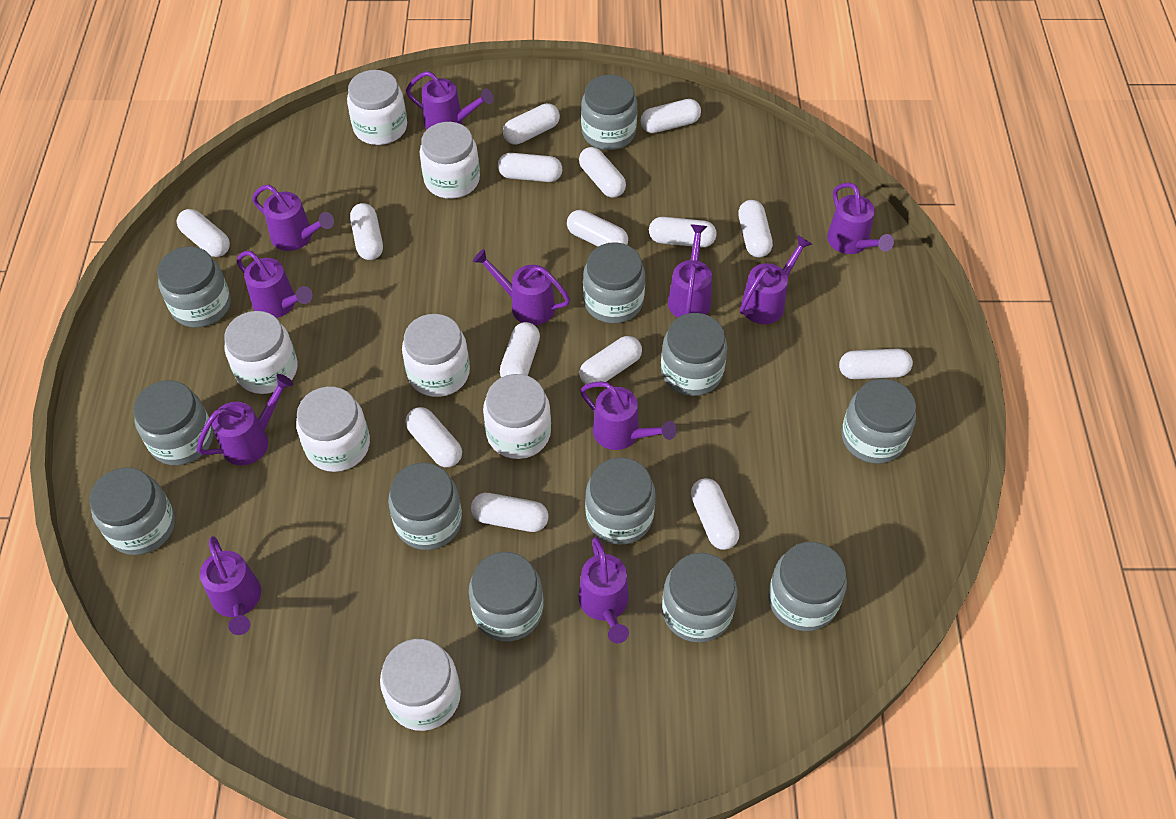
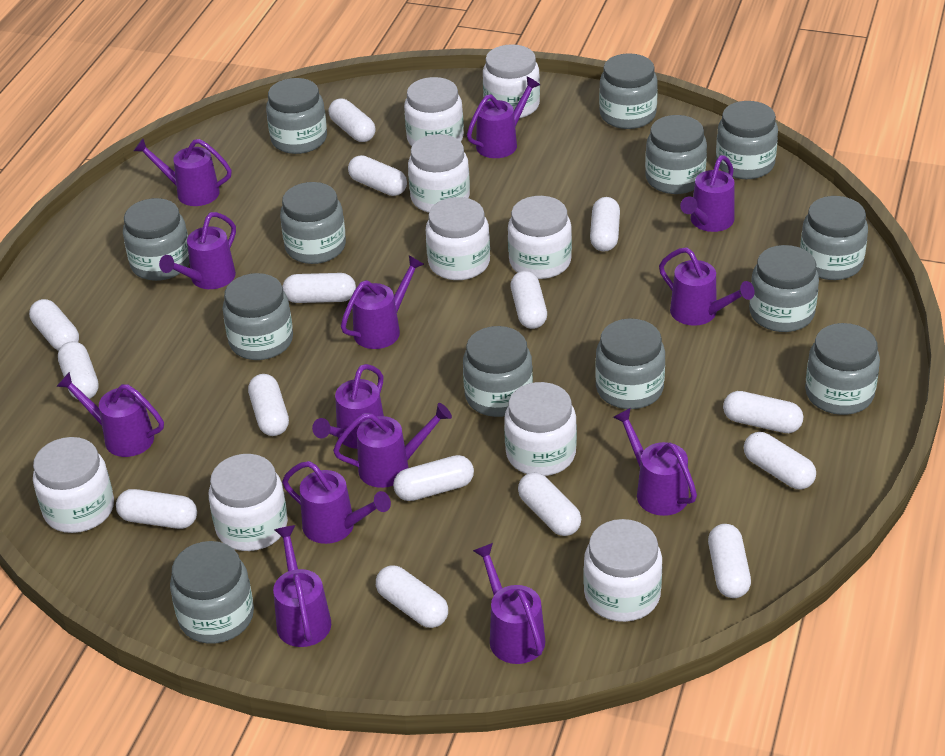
grey jar: [89,467,175,555] [133,380,213,465] [157,246,231,327] [388,462,462,550] [469,552,543,641] [581,75,637,150] [583,242,645,323] [585,457,656,545] [661,313,727,396] [662,553,738,643] [768,542,847,631] [842,379,916,464] = 12 -> [123,198,190,281] [170,541,254,644] [222,273,293,360] [266,78,327,154] [280,182,346,264] [463,326,533,417] [595,318,665,409] [599,53,658,129] [645,115,707,194] [716,101,778,179] [749,245,819,332] [800,196,868,280] [805,323,880,415] = 13
purple watering can: [197,374,293,465] [200,536,261,635] [237,251,313,318] [252,185,334,251] [406,71,493,129] [473,249,570,325] [578,537,629,643] [580,381,677,450] [668,224,712,318] [740,235,812,324] [827,183,894,254] = 11 -> [56,372,164,457] [134,138,232,206] [159,212,236,289] [273,525,331,647] [282,461,391,544] [312,364,384,449] [333,403,452,488] [341,255,424,349] [467,76,540,158] [473,543,545,664] [613,408,697,516] [659,247,755,326] [680,155,734,232] = 13
white jar: [224,311,297,394] [296,387,370,472] [347,70,407,145] [380,639,461,731] [402,314,470,397] [420,122,480,199] [483,374,551,459] = 7 -> [33,437,114,533] [209,454,288,551] [404,77,464,146] [408,134,470,213] [426,197,490,280] [483,44,540,118] [504,382,577,476] [508,196,572,279] [584,519,662,622] = 9

